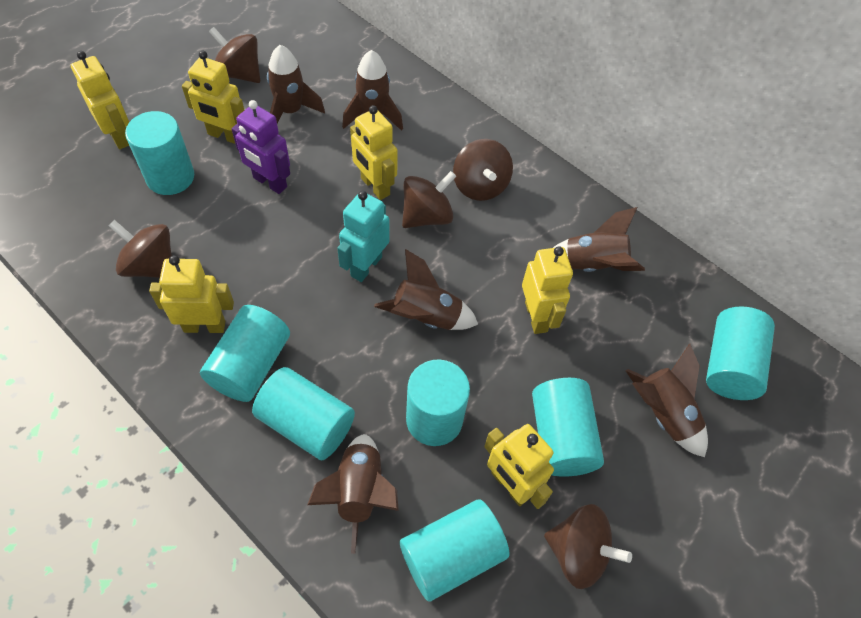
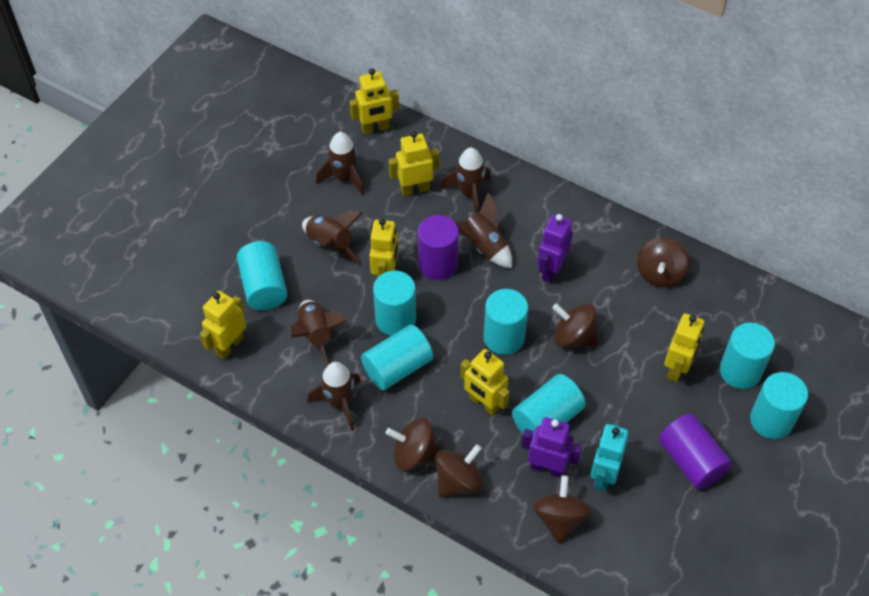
purple cylinder: none = 0 -> [418,215,459,280] [659,414,732,490] = 2
purple robot: [232,100,290,194] = 1 -> [521,417,582,478] [537,214,573,283] = 2

